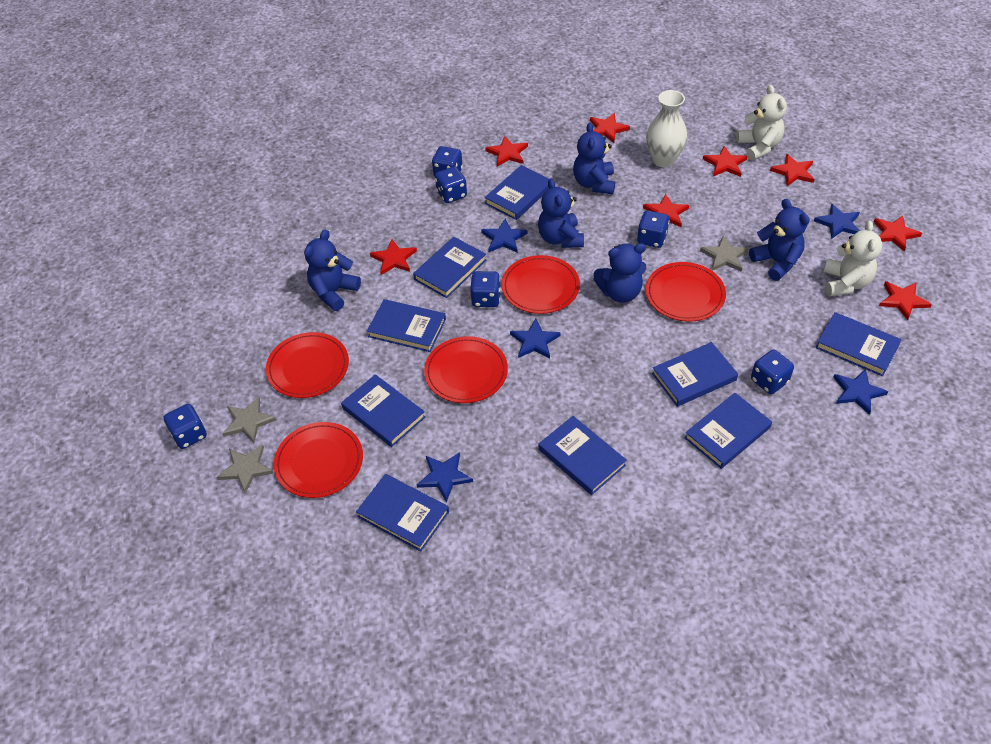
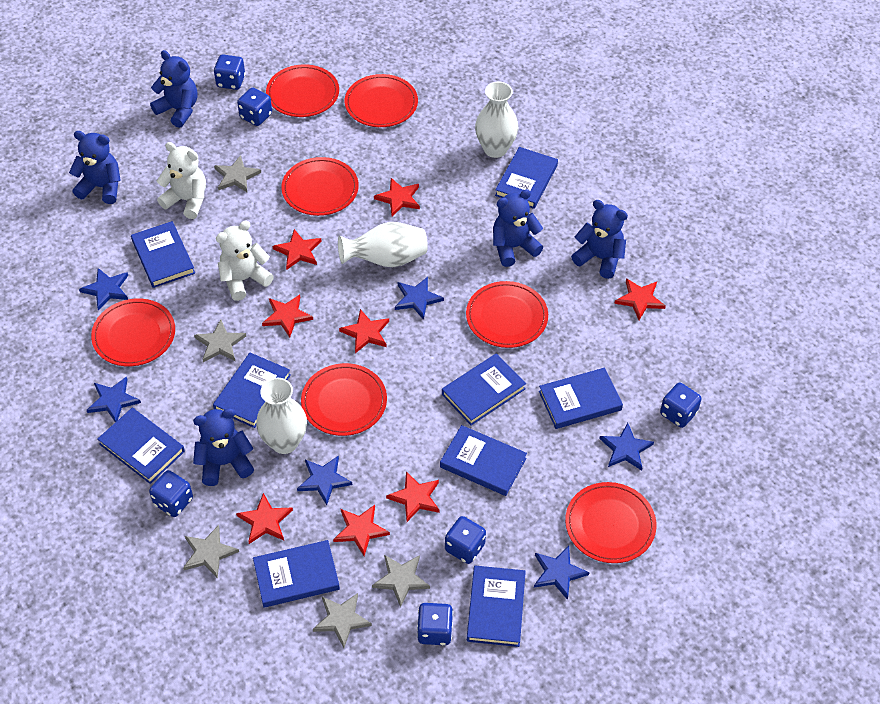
blue star: [417,452,473,502] [481,219,528,253] [510,319,561,359] [814,204,860,239] [833,369,889,415] = 5 -> [79,268,128,310] [87,377,141,422] [297,456,352,505] [395,277,444,320] [534,546,590,600] [599,423,654,471] = 6
grey star: [217,445,274,493] [222,397,276,443] [700,236,749,272] = 3 -> [183,525,239,579] [194,319,246,362] [214,155,261,193] [313,593,372,648] [372,555,430,608] = 5
red plate: [266,332,349,398] [274,422,363,498] [424,336,508,403] [501,255,580,314] [646,262,726,322] = 5 -> [91,298,175,366] [266,64,339,117] [281,157,359,216] [301,363,387,436] [345,74,418,127] [466,281,548,348] [565,482,656,563] = 7
white vase: [646,90,687,167] = 1 -> [256,378,307,454] [338,222,428,267] [475,82,518,158] = 3

